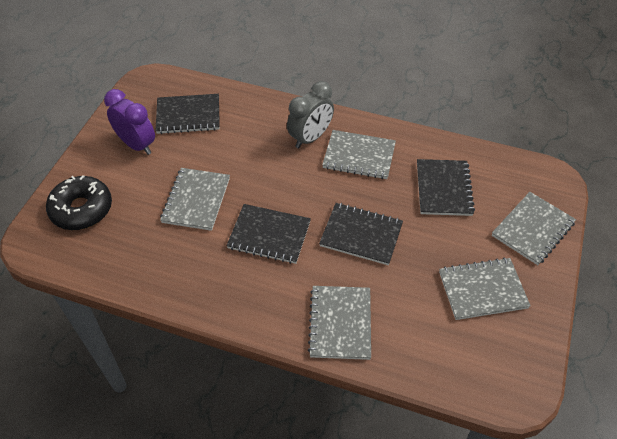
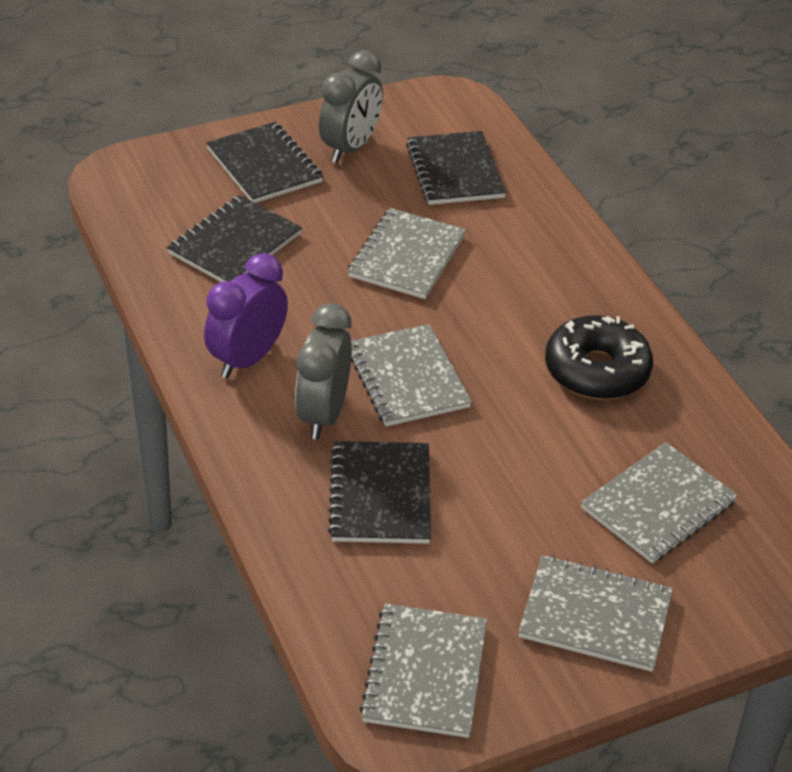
grey clock: [287,81,334,148] = 1 -> [295,303,352,439] [319,50,383,163] = 2

